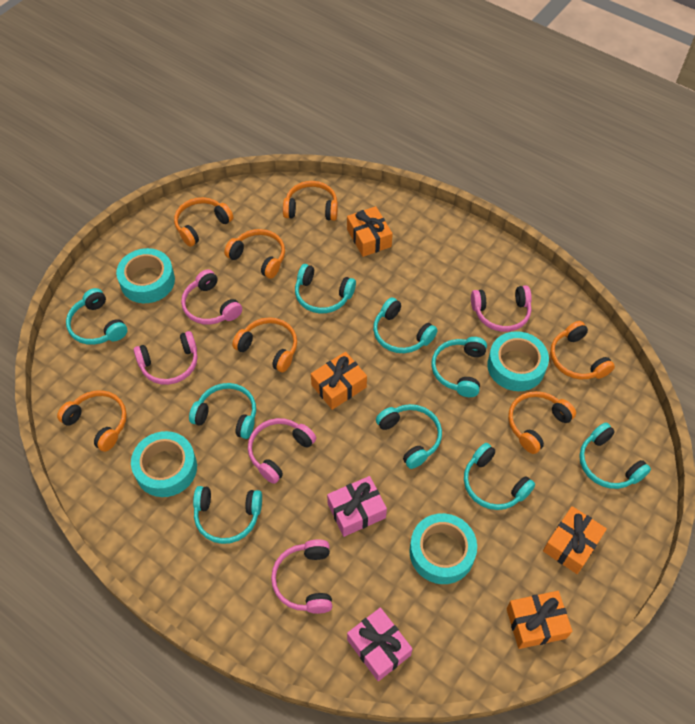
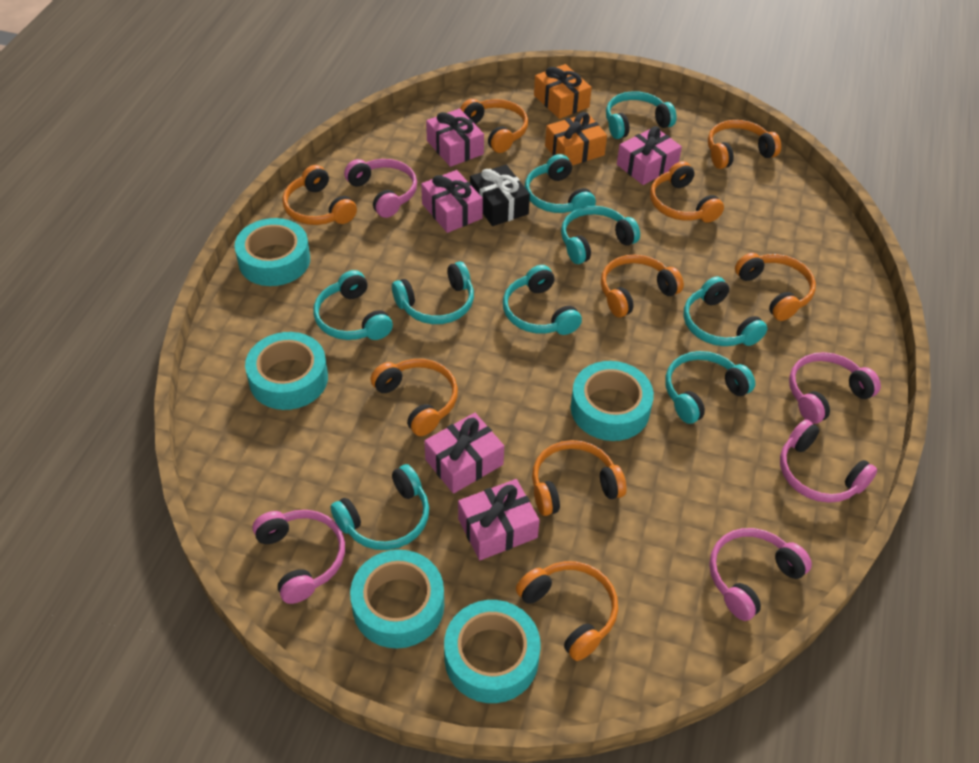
black gift: none = 0 -> [470,165,530,226] = 1
orange gift: [311,352,367,410] [347,206,393,257] [506,591,572,649] [543,506,607,574] = 4 -> [534,64,592,119] [545,112,607,165] = 2
orange headphones: [57,390,127,452] [174,197,234,247] [224,229,285,279] [232,317,297,372] [283,181,338,221] [508,391,576,454] [550,321,615,379] = 7 -> [282,165,357,225] [370,359,458,436] [460,99,528,153] [516,561,618,661] [532,440,626,516] [601,254,684,317] [650,161,724,223] [708,120,781,169] [735,253,816,321] = 9
pink gift: [327,476,387,537] [347,608,413,681] = 2 -> [421,170,483,233] [424,413,504,494] [426,109,484,167] [458,479,540,560] [617,126,682,185] = 5
turquoise tape: [116,248,175,303] [131,431,197,497] [409,513,477,584] [487,331,549,391] = 4 -> [235,218,310,286] [245,332,328,410] [350,550,444,649] [444,600,541,703] [571,361,654,441] = 5

